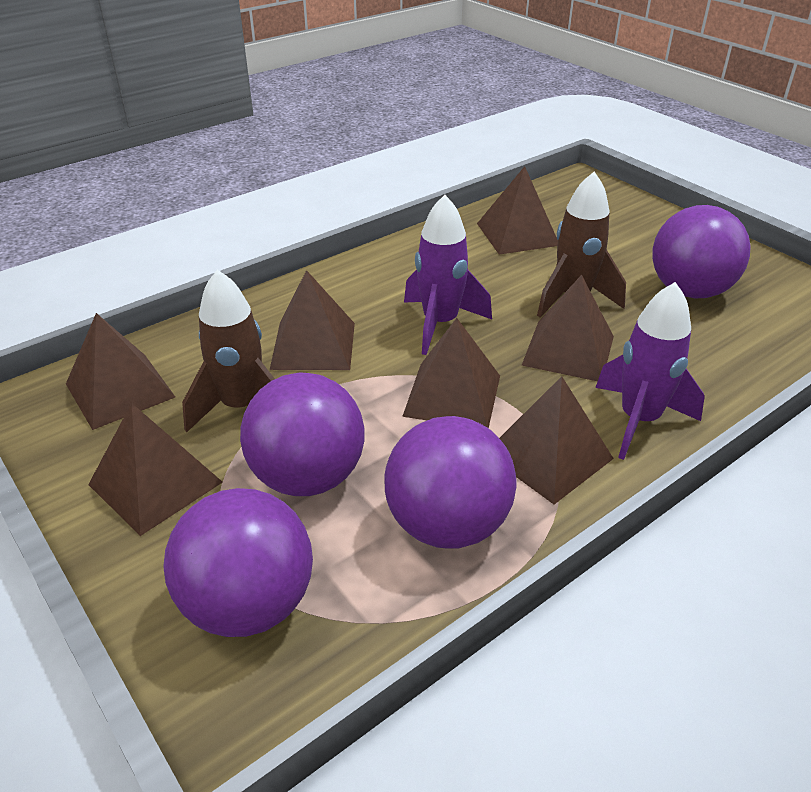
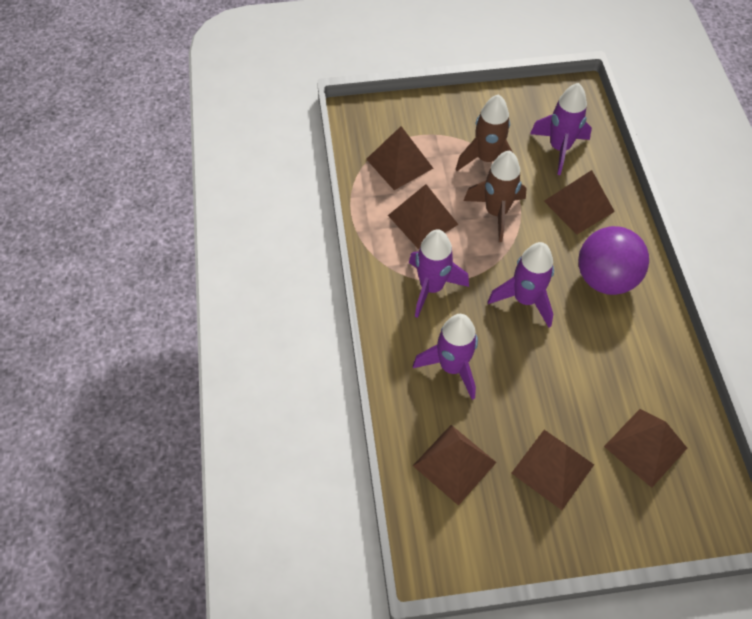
brown pyramid: [66,313,175,430] [88,403,223,536] [270,270,355,370] [402,318,500,428] [477,166,558,255] [499,376,614,504] [522,275,614,381] = 7 -> [366,126,433,190] [388,184,459,249] [413,425,497,506] [511,430,594,510] [544,170,615,235] [604,409,687,488] = 6
purple ball: [163,488,313,637] [240,373,364,496] [384,416,517,549] [652,205,751,298] = 4 -> [578,226,649,295] = 1
purple rocket: [404,195,492,355] [595,282,705,460] = 2 -> [409,229,469,318] [413,314,478,400] [487,242,554,328] [530,83,592,175] = 4

